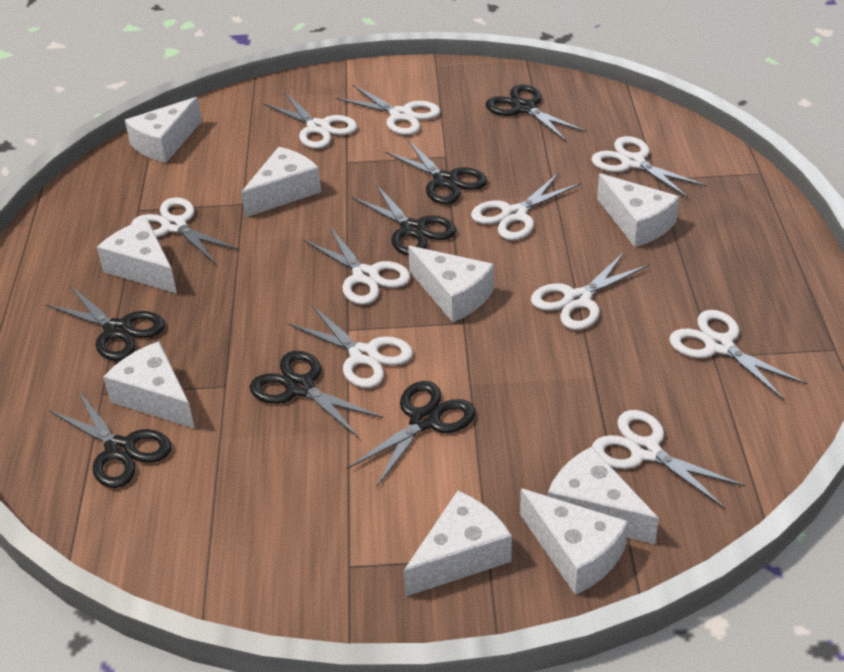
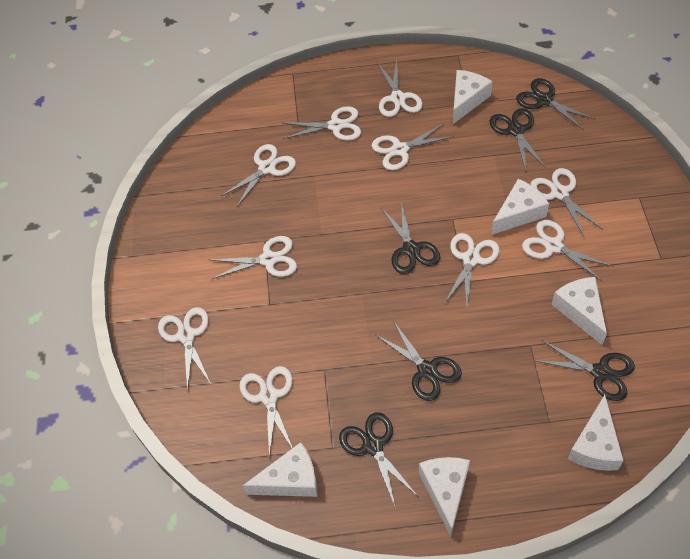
black scissors: [45,286,165,361] [49,391,171,488] [250,351,383,438] [347,381,476,488] [352,184,456,255] [385,139,487,204] [486,84,587,141] = 7 -> [339,412,417,509] [376,321,462,401] [381,201,440,274] [490,108,546,171] [516,78,596,130] [536,340,635,401] = 6
white cheese: [97,219,177,294] [103,341,195,429] [125,97,202,163] [241,147,321,217] [403,491,512,597] [408,246,494,322] [520,489,628,595] [548,446,659,544] [597,173,679,247] = 9 -> [242,442,317,497] [419,457,470,537] [452,70,493,125] [491,179,549,235] [551,277,607,345] [568,395,624,471] = 6

